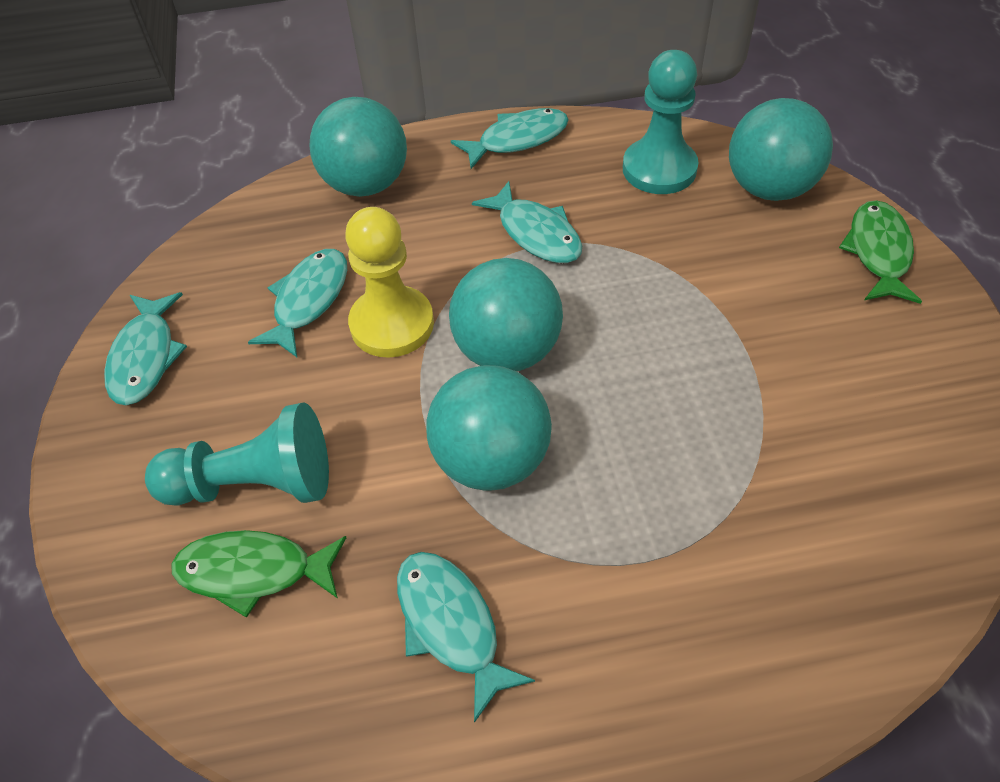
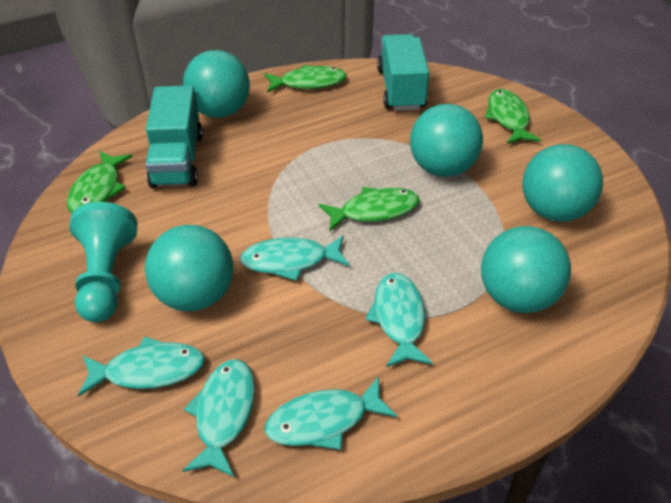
green fish: [171,530,346,618] [839,200,922,304] = 2 -> [67,151,133,213] [264,65,347,93] [319,187,420,231] [484,89,541,144] = 4
turquoise ball: [309,97,407,197] [426,365,552,491] [449,258,563,371] [729,98,833,201] = 4 -> [145,225,233,312] [183,50,250,118] [410,104,483,177] [481,226,571,313] [522,144,603,222] = 5
turquoise pawn: [145,402,329,506] [623,50,698,194] = 2 -> [69,202,137,322] = 1
turquoise truck: none = 0 -> [146,85,203,188] [377,34,429,111] = 2
yellow pawn: [345,207,434,358] = 1 -> none = 0

